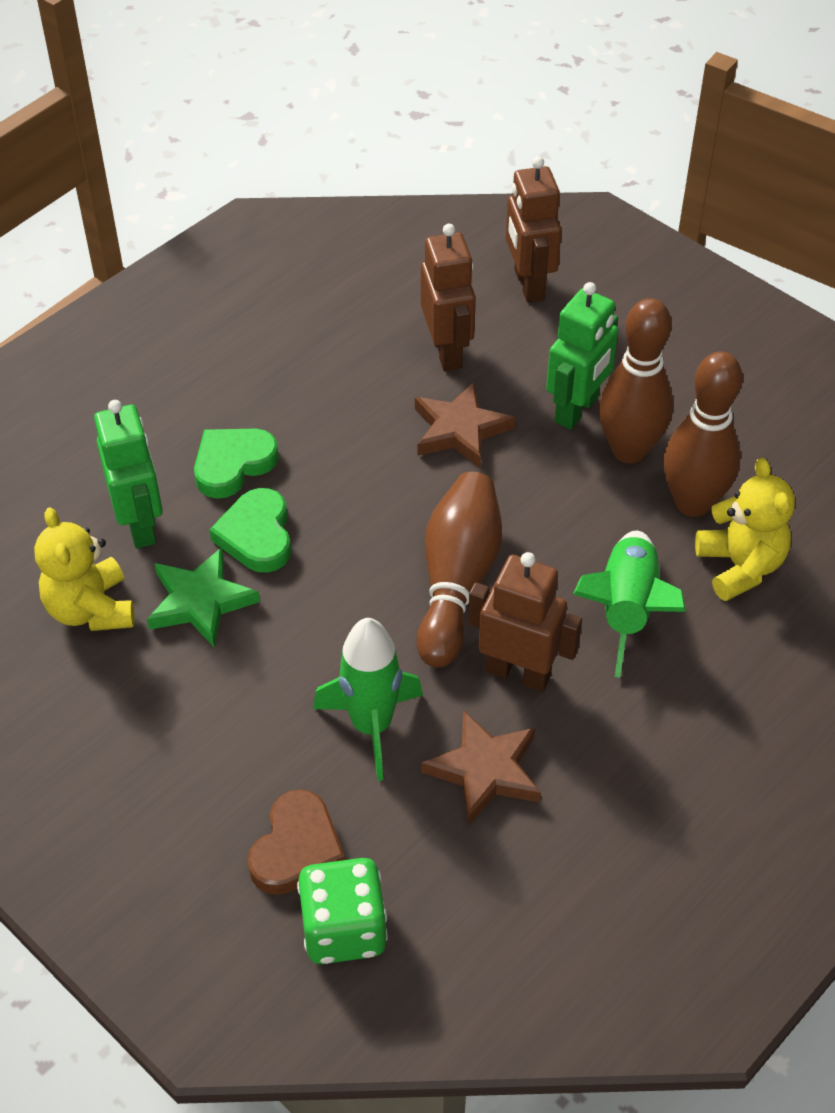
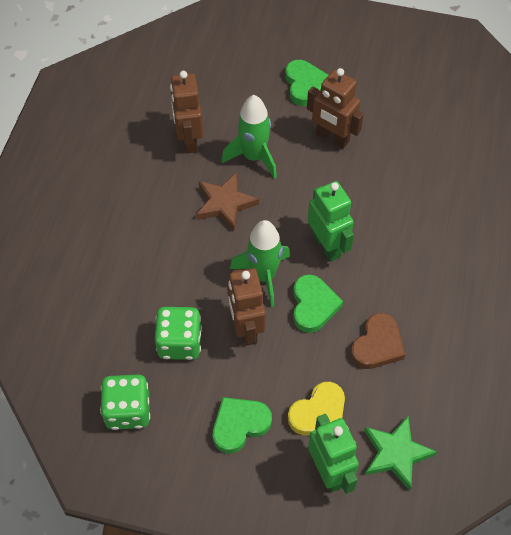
brown bowling pin: [416,472,502,668] [599,298,673,463] [663,351,743,517] = 3 -> none = 0
brown star: [415,382,515,468] [421,710,541,825] = 2 -> [196,172,259,231] = 1
green dice: [297,858,388,964] = 1 -> [100,374,150,430] [155,307,202,360] = 2
green heart: [194,429,279,499] [209,488,291,573] = 2 -> [213,397,272,453] [285,60,328,106] [293,274,343,333] = 3
yellow heart: none = 0 -> [288,382,345,435] = 1
yellow teddy bear: [34,507,134,631] [695,458,795,601] = 2 -> none = 0

